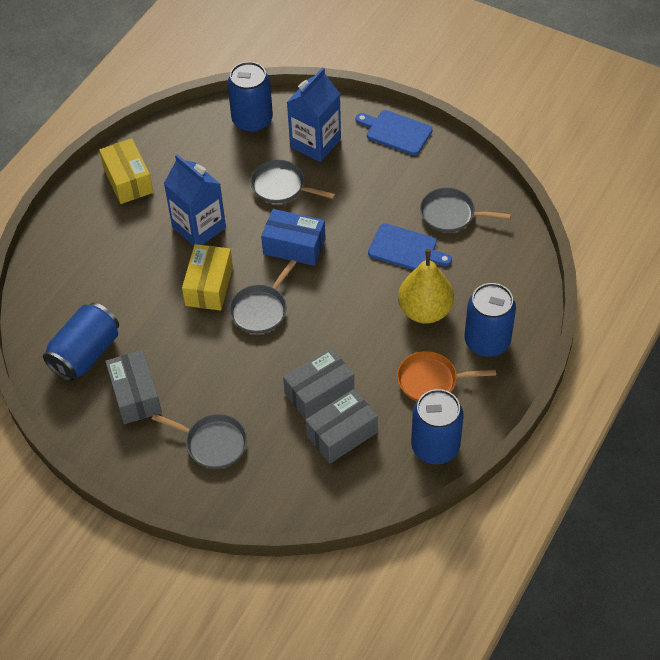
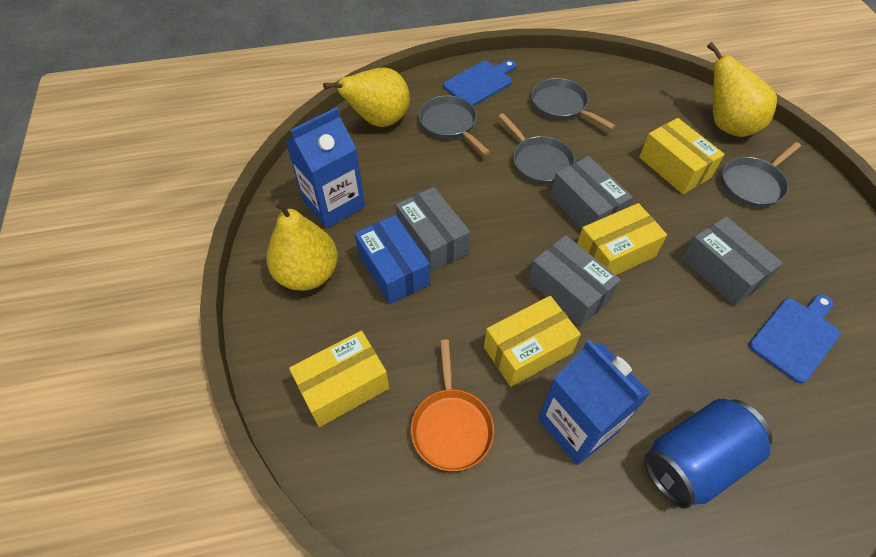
blue can: [43,303,119,382] [227,62,273,133] [411,389,463,464] [464,283,516,357] = 4 -> [644,399,772,509] = 1
grey box: [105,350,162,424] [283,348,354,420] [305,389,378,463] = 3 -> [396,187,470,272] [528,235,621,327] [550,156,633,228] [682,216,783,306] = 4
yellow box: [99,138,153,204] [182,244,233,311] = 2 -> [289,331,389,427] [484,296,581,387] [577,203,667,275] [639,118,725,194] = 4
yellow pear: [398,249,454,324] = 1 -> [266,199,338,291] [323,67,410,127] [707,42,777,137] = 3

